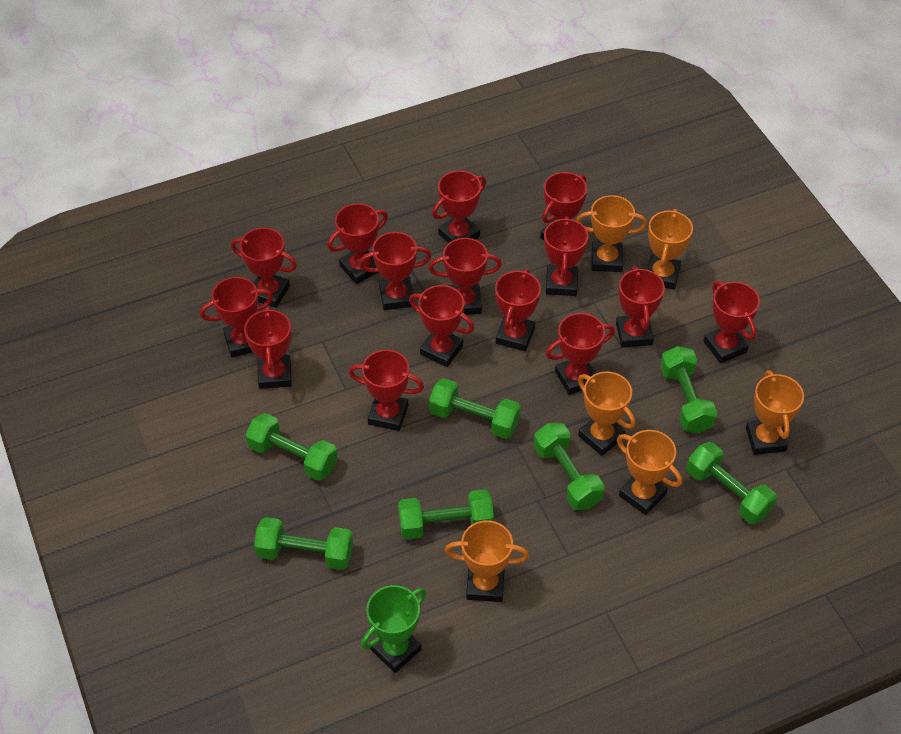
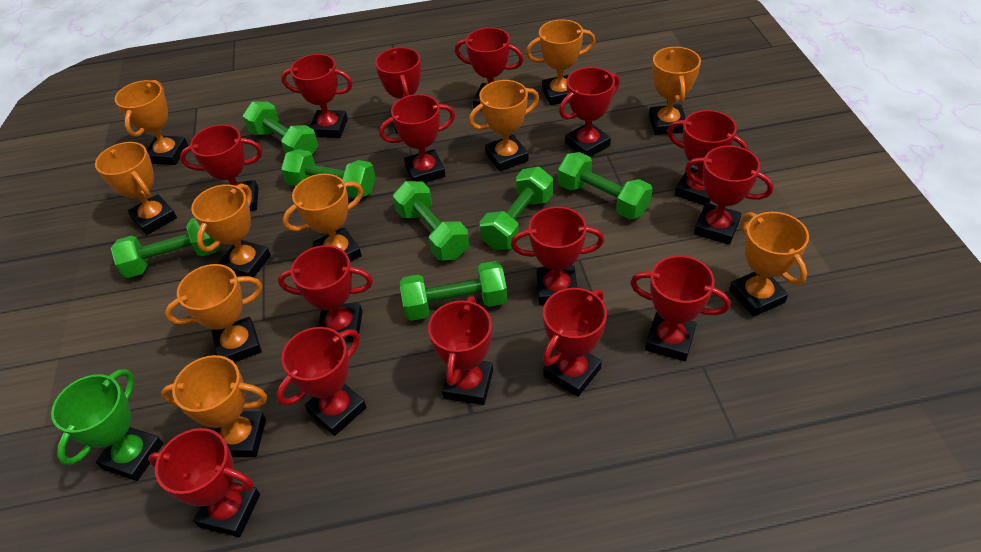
orange trophy: [445,520,529,602] [576,195,647,272] [578,372,636,456] [617,430,682,515] [647,209,693,290] [746,370,804,455] = 6 -> [95,142,177,235] [115,80,188,165] [161,355,267,457] [165,264,262,363] [191,184,271,278] [282,174,363,262] [469,80,539,171] [526,19,596,105] [649,47,701,135] [729,212,809,317] = 10

